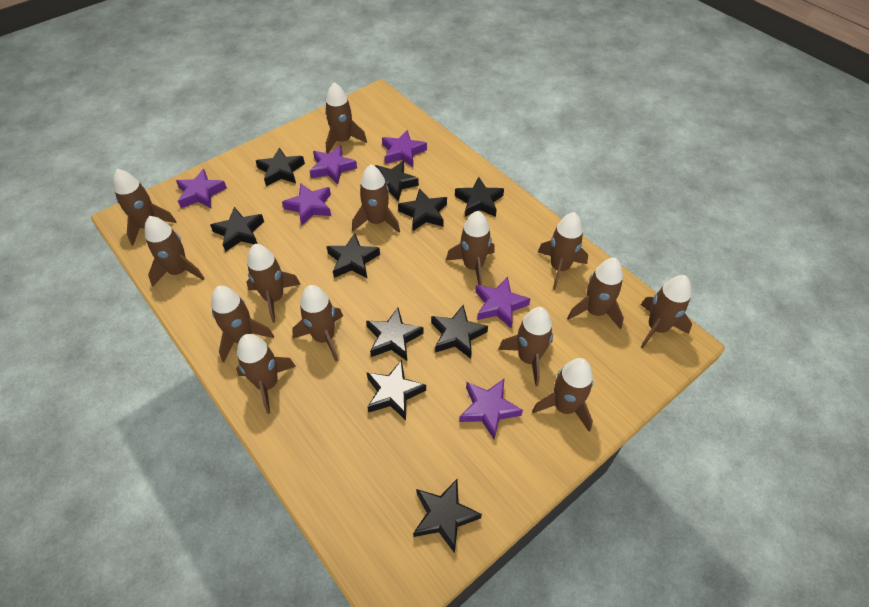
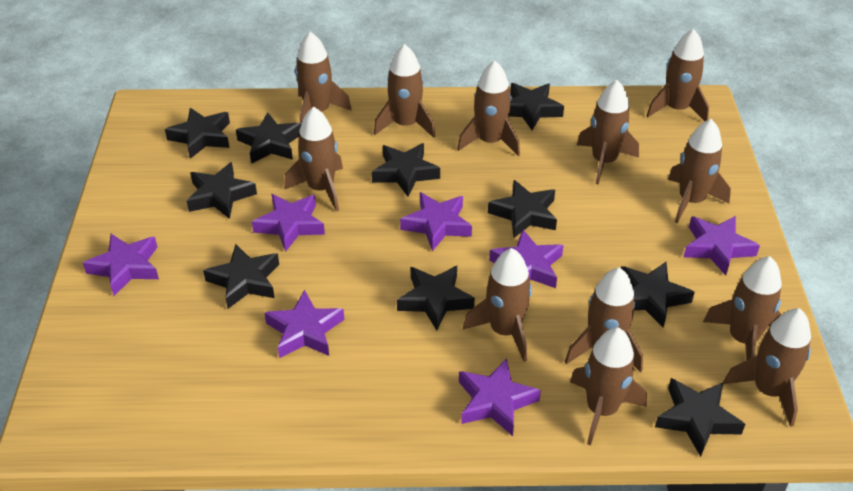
brown rocket: [113,169,177,246] [145,216,205,286] [211,286,274,363] [236,334,296,414] [246,244,301,323] [292,285,343,361] [325,82,367,153] [352,164,400,233] [446,211,495,286] [498,307,553,387] [532,358,593,432] [538,212,588,290] [567,258,624,329] [641,275,692,348] = 14 -> [284,106,343,211] [295,32,352,123] [374,44,435,138] [457,60,520,157] [463,248,532,362] [565,267,643,372] [570,327,647,446] [577,80,639,185] [646,29,709,121] [668,119,731,223] [703,256,782,360] [723,308,811,427] = 12
purple star: [176,169,227,208] [282,183,331,225] [310,145,357,184] [382,130,427,167] [459,379,523,439] [475,277,531,328] = 6 -> [83,234,159,296] [252,194,325,252] [264,290,344,358] [400,192,472,251] [459,358,541,436] [489,229,564,288] [684,216,760,276] = 7

